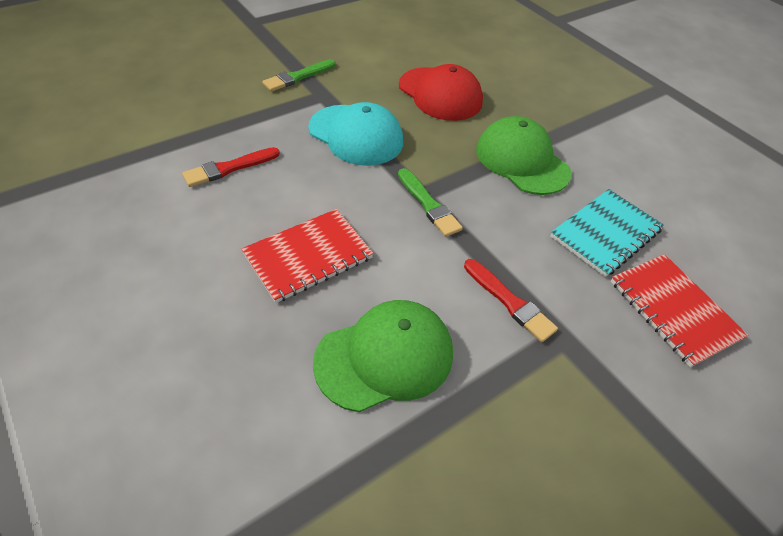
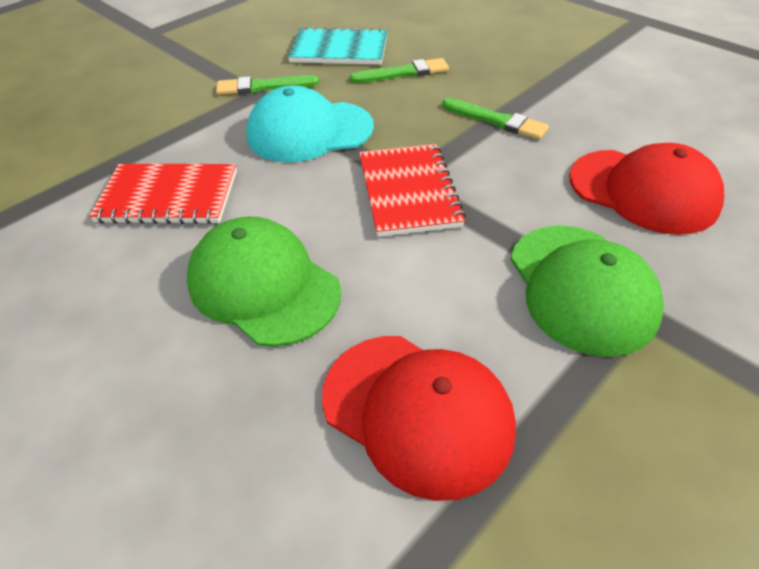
green brush: [262,59,335,92] [398,168,463,237] = 2 -> [216,75,319,95] [350,58,449,83] [442,98,549,140] = 3
red brush: [182,147,280,187] [464,259,558,342] = 2 -> none = 0
red cap: [399,64,483,121] = 1 -> [322,336,516,501] [569,143,724,235] = 2

